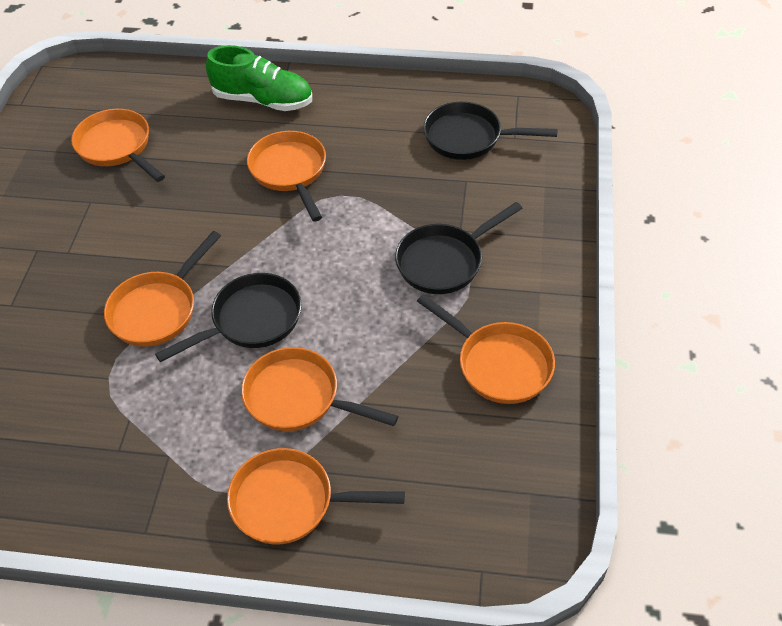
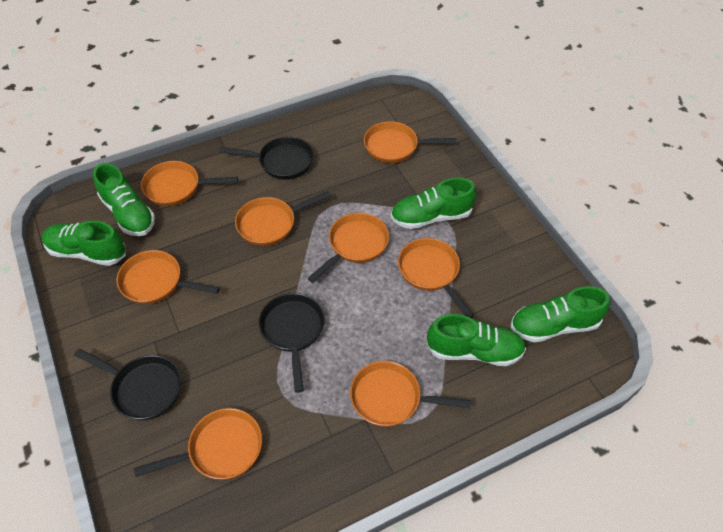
green shoe: [206,45,312,111] = 1 -> [42,221,126,266] [93,163,155,236] [391,178,476,229] [427,314,526,366] [510,286,610,342] = 5
orange pan: [71,109,165,182] [104,231,221,347] [227,448,405,545] [241,347,398,431] [247,131,326,221] [417,294,555,404] = 6 -> [116,250,220,304] [134,408,262,480] [141,161,238,206] [235,191,331,246] [307,213,389,283] [350,361,471,427] [364,121,457,163] [398,238,475,318] = 8

